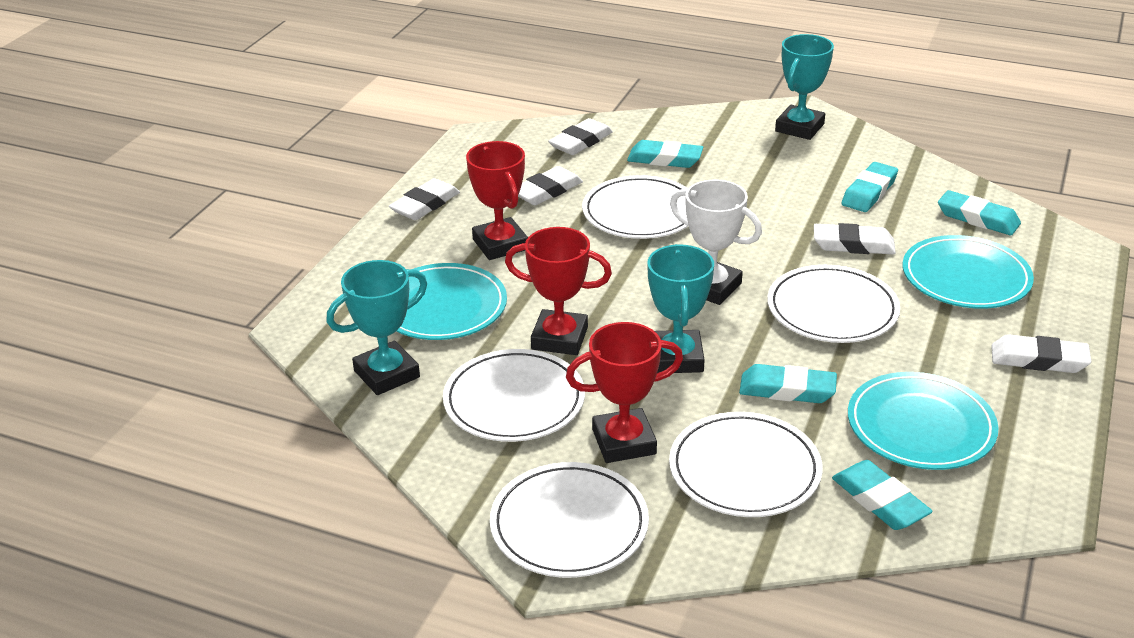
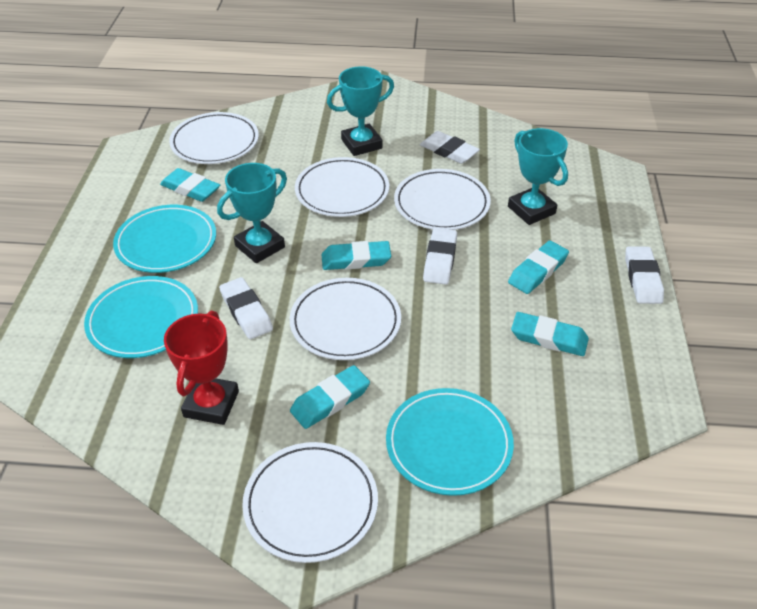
red trophy: [466,141,528,260] [505,227,612,355] [566,322,683,463] = 3 -> [164,311,239,425] = 1
white eraser: [389,178,460,220] [518,166,583,205] [548,118,613,155] [814,223,896,255] [991,334,1091,373] = 5 -> [219,277,273,339] [420,131,480,164] [423,228,457,285] [625,246,664,304] = 4
white trophy: [670,180,762,305] = 1 -> none = 0

